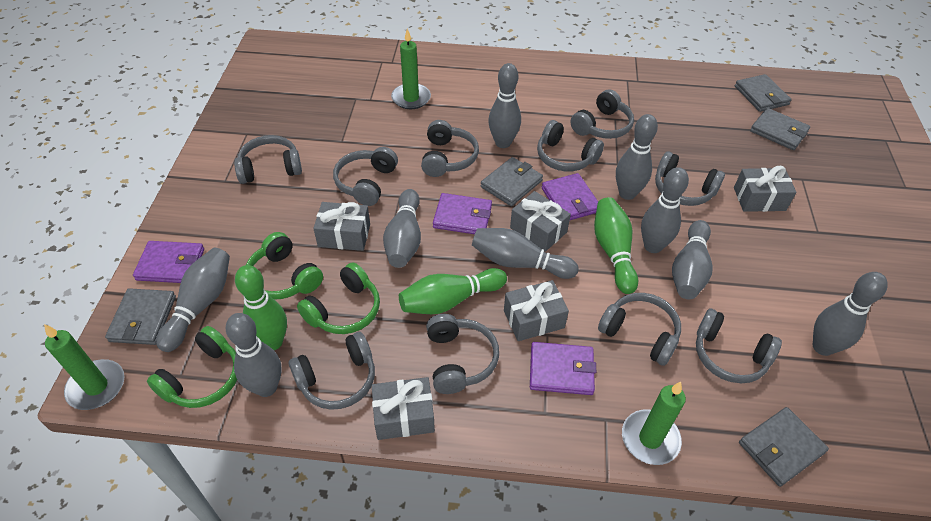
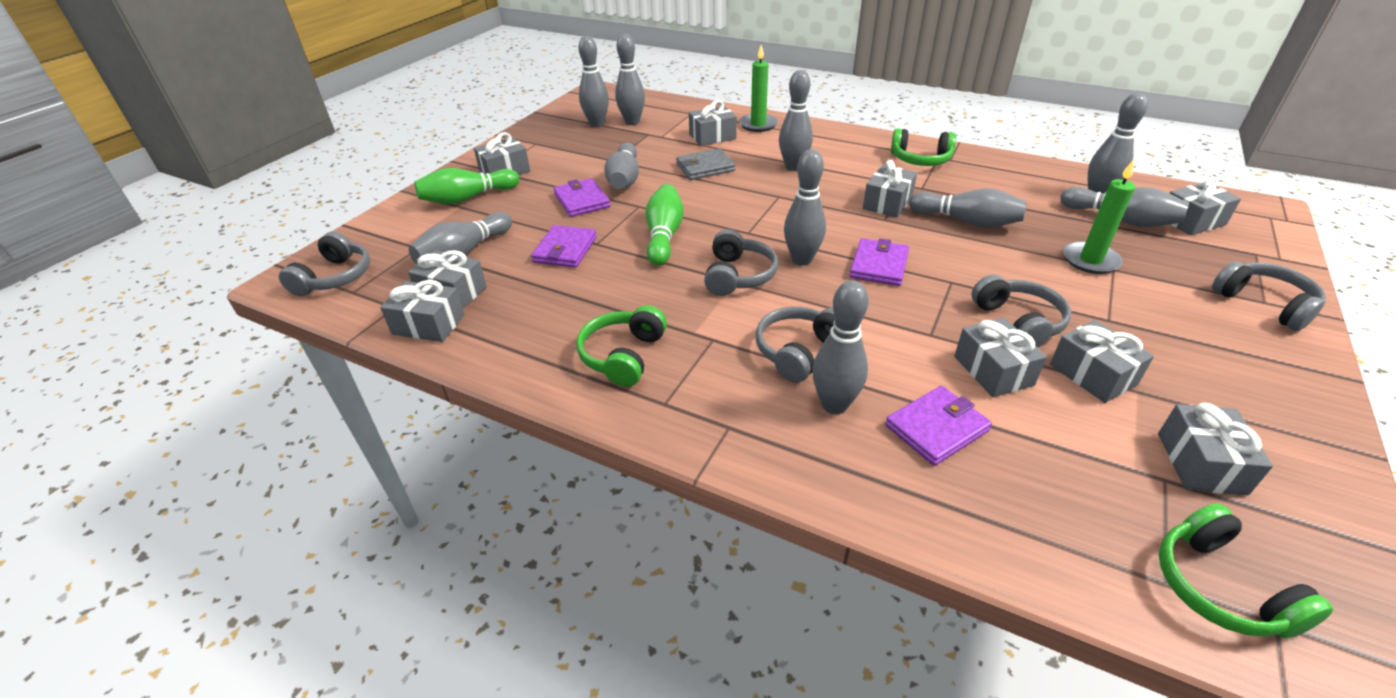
green bowling pin: [235,265,287,350] [399,268,507,314] [594,197,638,294] = 3 -> [414,168,519,204] [646,184,684,266] = 2
green candle: [44,324,125,410] [391,29,431,109] [622,382,686,465] = 3 -> [739,45,778,132] [1063,160,1135,274] = 2
grey bowling pin: [156,248,230,352] [226,313,282,397] [383,189,421,268] [472,228,579,279] [488,63,521,148] [616,114,658,200] [641,167,689,253] [672,220,713,299] [813,272,888,356] = 9 -> [409,212,512,264] [578,36,609,127] [604,143,639,189] [615,34,645,125] [779,70,813,171] [784,149,826,266] [812,280,869,414] [909,188,1027,228] [1060,187,1189,227] [1088,93,1148,193] = 10
grey gift: [313,202,370,251] [372,377,435,440] [504,280,569,341] [510,191,571,252] [734,166,797,212] = 5 -> [380,280,465,342] [408,250,487,309] [474,132,530,175] [689,100,737,146] [863,160,917,218] [954,318,1047,397] [1050,320,1154,403] [1158,403,1273,496] [1169,177,1241,235] = 9
grey headphones: [234,135,302,184] [289,332,375,410] [333,147,398,206] [421,120,479,177] [426,314,499,394] [537,120,604,172] [570,90,634,139] [598,293,681,366] [655,152,725,206] [696,309,782,383] = 10 -> [279,232,370,296] [704,229,778,296] [756,307,835,383] [971,274,1071,348] [1212,261,1326,331] = 5
grey wallet: [105,288,176,345] [481,157,543,206] [735,74,792,112] [739,407,829,487] [750,108,810,150] = 5 -> [676,148,735,180] = 1

